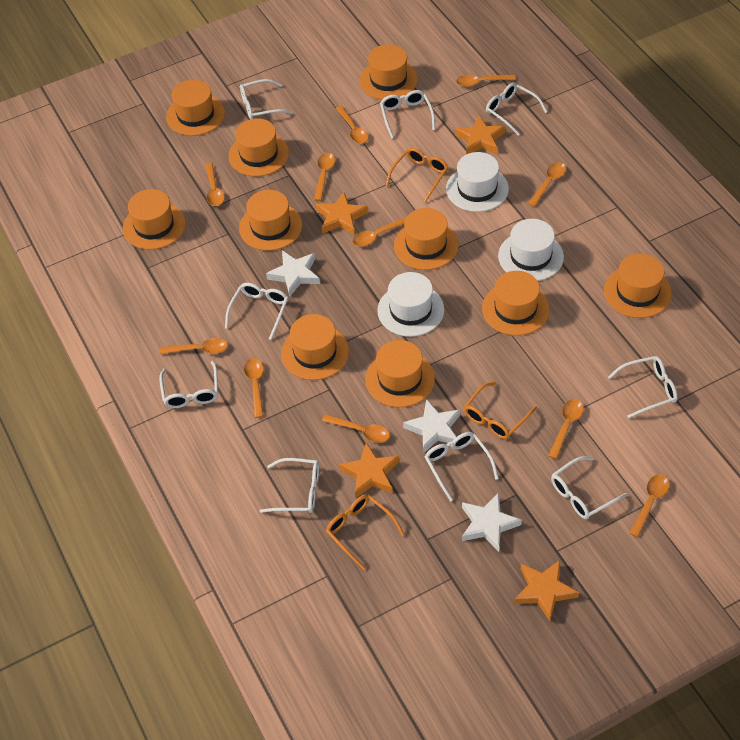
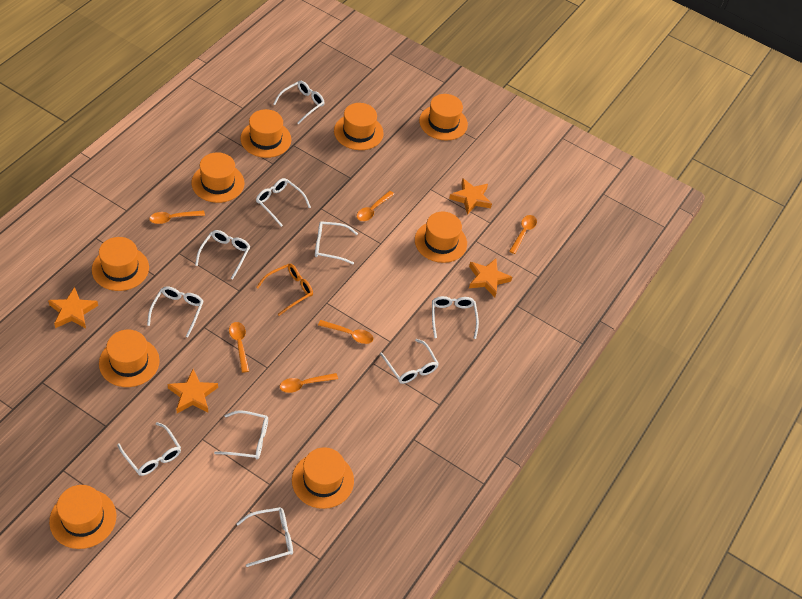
orange glasses: [326,494,405,570] [385,148,449,202] [464,382,537,439] = 3 -> [256,264,313,316] = 1
orange hat: [123,189,186,250] [166,80,225,136] [229,119,289,177] [239,190,302,251] [281,314,349,380] [359,44,418,99] [365,340,435,407] [394,208,458,270] [482,271,550,336] [604,253,672,318] = 10 -> [49,485,116,549] [92,237,149,291] [99,330,160,387] [191,152,244,203] [240,109,291,158] [292,447,354,509] [334,103,384,150] [415,211,467,263] [419,94,468,141] = 9
orange spoon: [159,338,228,354] [205,163,225,206] [244,358,264,418] [314,153,335,201] [322,414,390,443] [336,106,369,144] [352,217,406,247] [456,75,516,87] [528,162,566,207] [548,399,584,459] [629,474,670,537] = 11 -> [149,210,205,224] [229,322,249,373] [280,373,338,393] [318,320,374,344] [357,191,394,221] [509,215,537,254] = 6
white glasses: [159,361,218,408] [225,283,288,340] [240,79,293,119] [260,458,319,513] [380,90,435,139] [425,432,499,501] [486,83,547,135] [551,456,628,519] [608,356,678,418] = 9 -> [117,422,181,476] [147,286,204,337] [195,230,251,280] [214,410,268,459] [236,507,293,567] [256,178,311,227] [273,81,325,124] [315,221,358,264] [380,339,439,384] [432,296,479,339] = 10
white hat: [377,272,444,337] [446,152,509,212] [498,219,564,281] = 3 -> none = 0
white star: [266,250,320,296] [403,399,460,454] [462,493,522,552] = 3 -> none = 0

